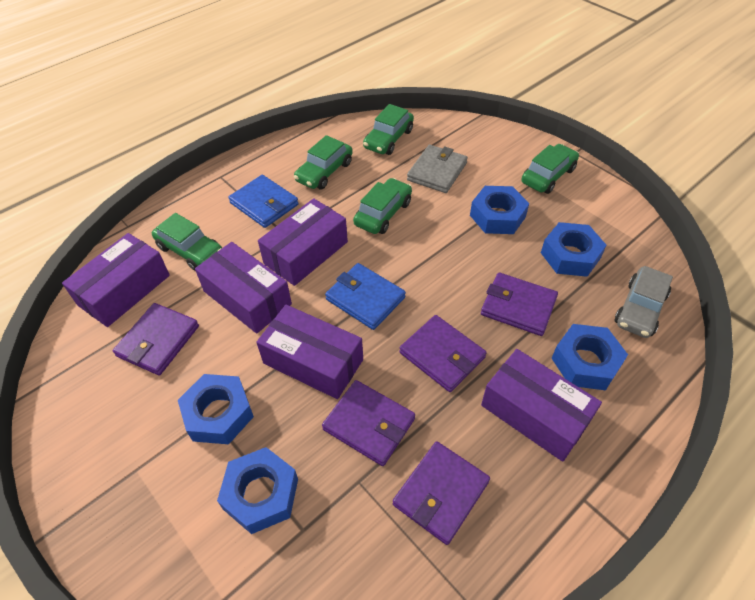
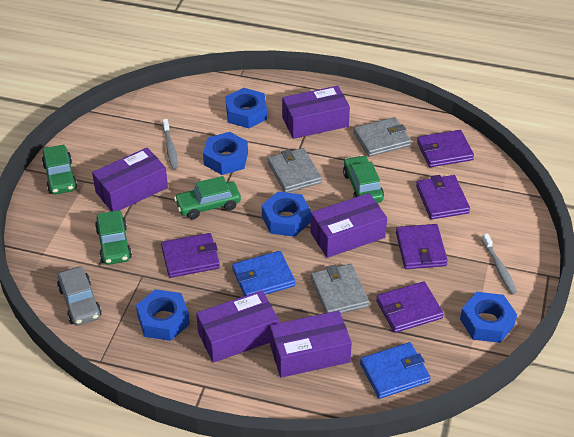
green car: [152,213,222,271] [294,135,353,189] [353,178,412,234] [363,104,414,155] [521,144,579,194] = 5 -> [42,145,77,195] [95,210,132,265] [174,176,241,219] [343,155,384,203] = 4
grey toothbrush: none = 0 -> [163,119,178,169] [482,233,517,294] = 2
grey wallet: [407,145,468,193] = 1 -> [268,148,322,193] [311,264,369,313] [354,117,411,157] = 3

